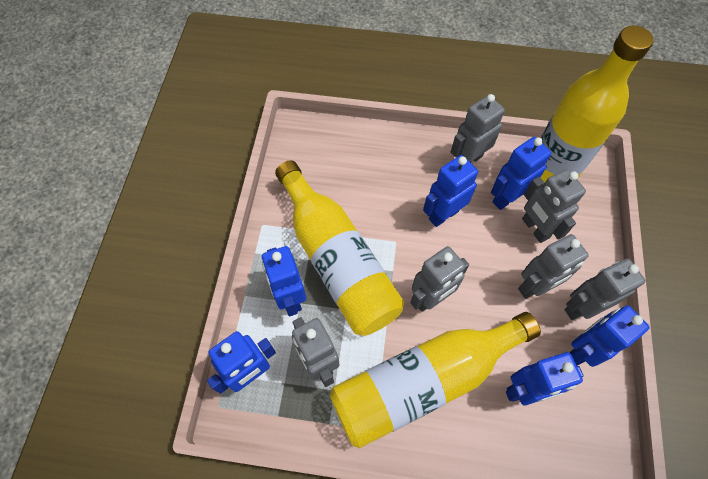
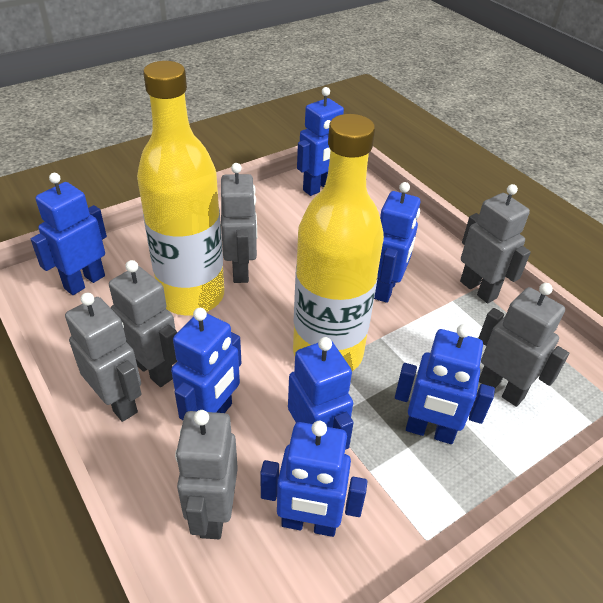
blue robot: [207,331,276,394] [262,246,306,316] [423,155,478,227] [491,137,551,210] [506,352,584,405] [569,305,650,367] = 6 -> [31,173,107,295] [171,308,241,420] [260,421,367,537] [288,337,354,450] [297,87,344,196] [374,182,420,303] [395,324,495,444] = 7
yellow bottle: [275,160,404,336] [330,312,541,448] [540,26,653,183] = 3 -> [137,61,224,316] [293,114,384,371] = 2

